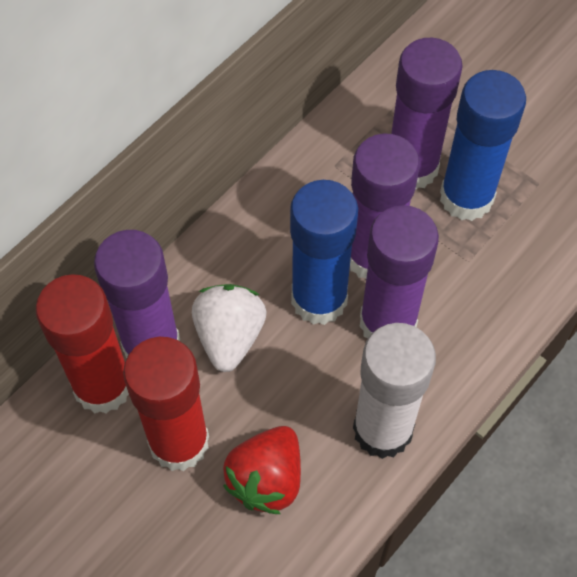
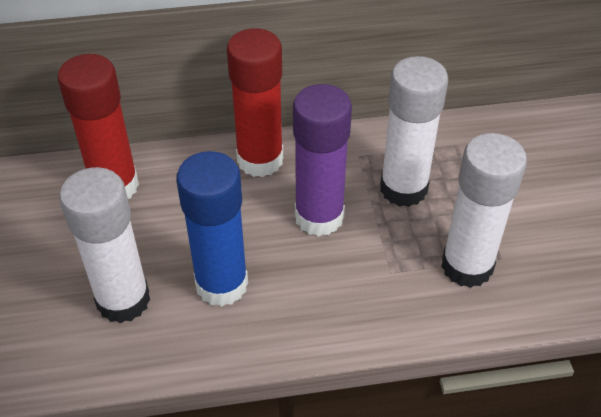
blue glue stick: [290,180,358,325] [440,70,526,221] = 2 -> [176,151,248,307] = 1
purple glue stick: [94,230,180,359] [350,134,420,279] [359,205,439,338] [391,38,463,190] = 4 -> [293,84,352,236] = 1
red strawberry: [223,426,301,514] = 1 -> none = 0
white glue stick: [353,323,436,459] = 1 -> [59,167,150,323] [380,56,448,207] [441,133,527,288] = 3
white strawberry: [192,284,266,372] = 1 -> none = 0

